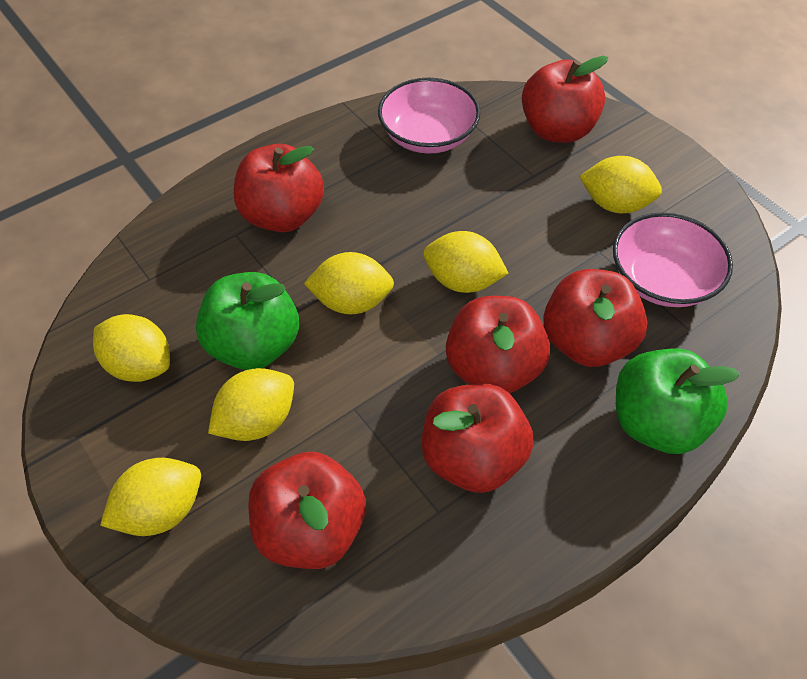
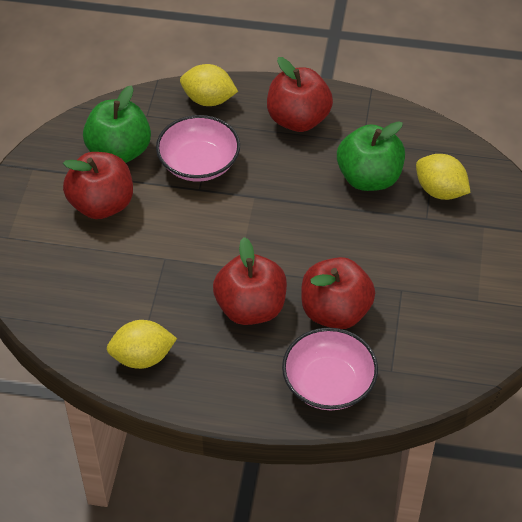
red apple: [234,144,324,232] [248,452,366,569] [422,384,534,493] [446,296,550,393] [522,56,608,143] [543,269,648,367] = 6 -> [63,152,133,219] [213,237,287,325] [267,57,333,132] [301,257,375,329] = 4
yellow lemon: [93,314,170,382] [100,458,201,536] [208,368,294,441] [304,252,394,314] [423,231,509,293] [579,156,662,213] = 6 -> [107,320,177,369] [180,64,238,106] [416,154,471,200] = 3

